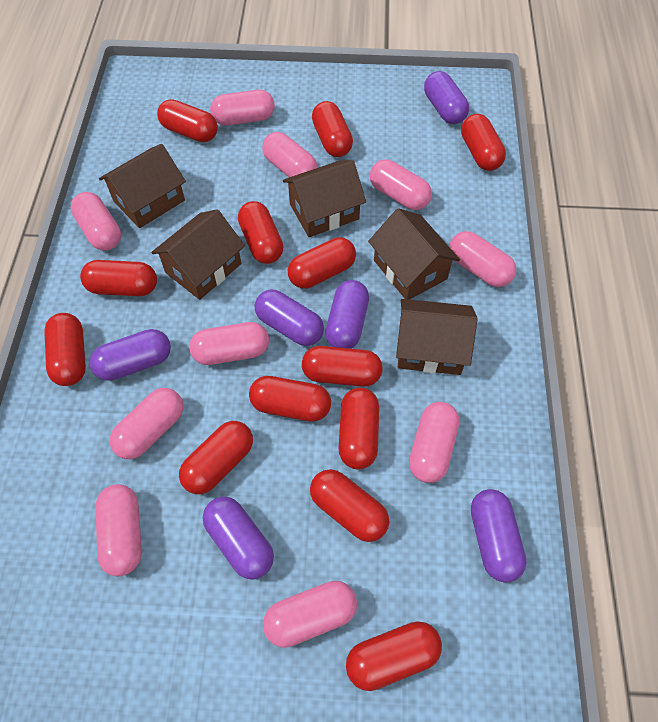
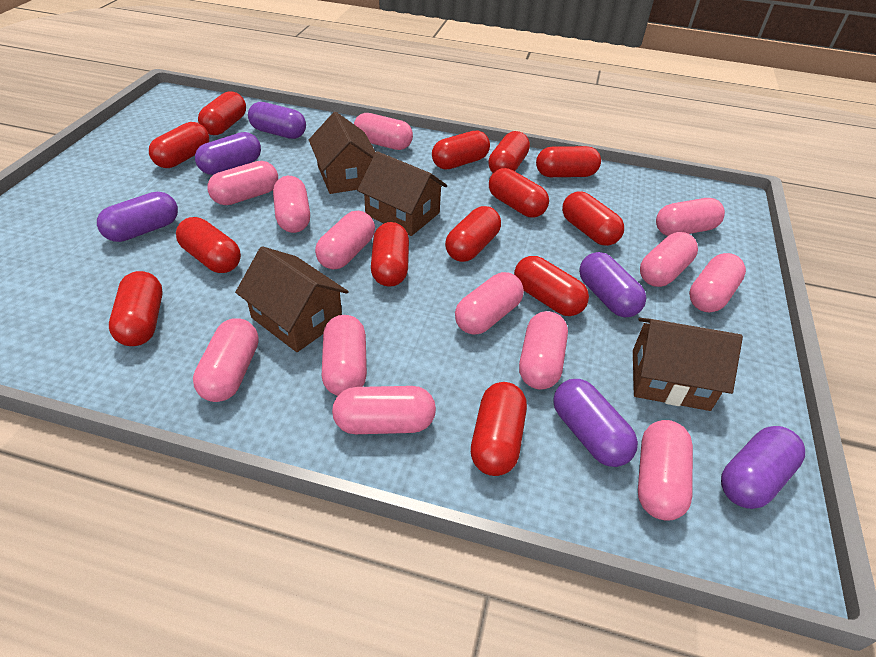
brown house: [99,144,186,228] [151,209,245,300] [283,160,366,237] [368,208,460,300] [396,299,477,375] = 5 -> [235,246,349,352] [309,112,375,194] [357,151,447,236] [633,318,743,411] = 4
pink capsule: [71,192,121,251] [95,484,142,576] [110,388,183,459] [189,322,269,365] [210,90,275,126] [262,132,318,177] [263,581,357,648] [370,159,432,210] [409,402,459,483] [449,231,517,287] = 10 -> [193,318,259,402] [207,161,278,205] [273,176,310,233] [315,211,375,269] [322,315,367,396] [332,386,436,434] [354,113,413,150] [455,272,524,335] [519,311,568,390] [638,420,693,521] [640,232,698,287] [656,198,725,236] [689,253,746,312] = 13

